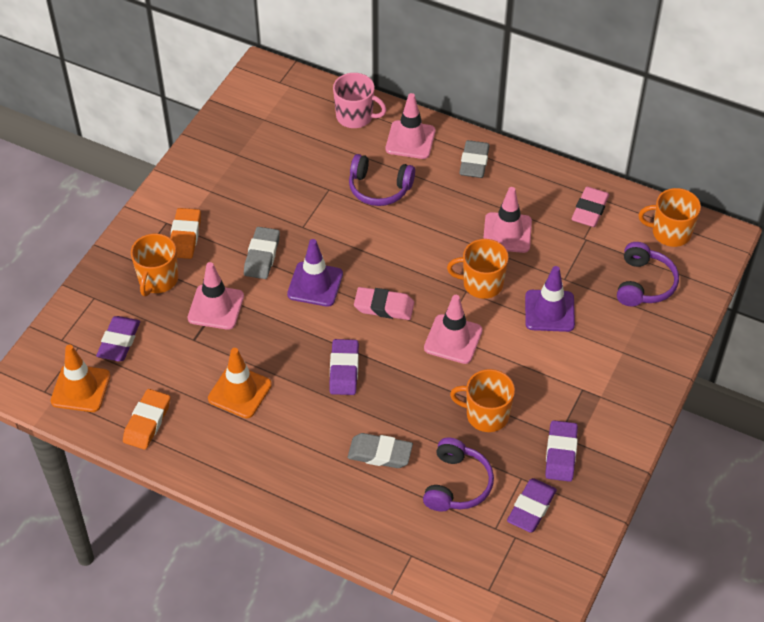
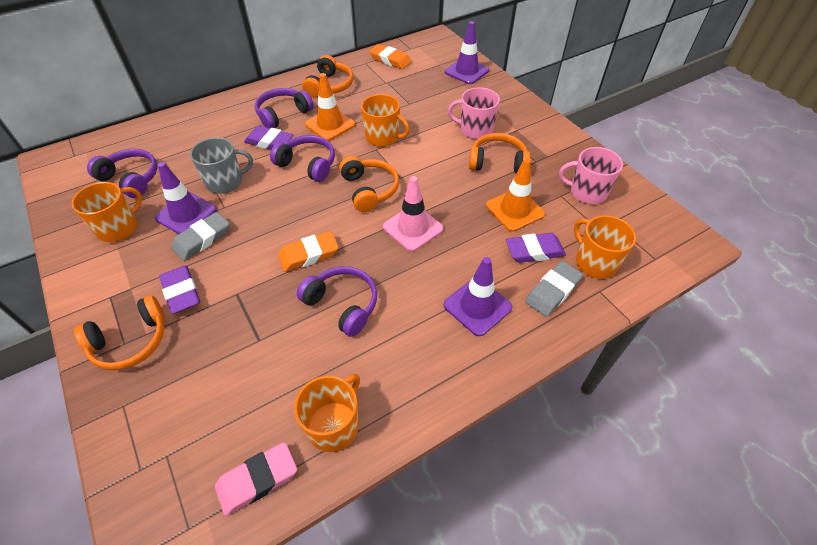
grey eraser: [244,227,280,279] [348,433,413,468] [459,140,490,178] = 3 -> [171,212,230,261] [525,261,583,317] = 2
grey mug: none = 0 -> [190,137,253,194] = 1
orange headphones: none = 0 -> [74,295,165,370] [302,55,354,98] [339,156,399,212] [469,133,530,173] = 4
pink eraser: [354,287,414,320] [572,187,609,227] = 2 -> [215,442,297,516] = 1
pink mug: [333,73,387,128] = 1 -> [448,87,500,139] [559,147,623,204] = 2
pink traffic cone: [188,262,244,330] [386,93,435,159] [424,295,483,364] [483,187,532,253] = 4 -> [383,176,443,252] = 1
purple eraser: [96,316,140,361] [329,339,359,395] [507,478,557,533] [545,420,578,482] = 4 -> [159,266,200,314] [244,126,293,150] [506,233,566,263] = 3
purple headphones: [349,154,415,206] [423,438,494,511] [617,242,679,306] = 3 -> [87,149,158,198] [255,88,314,128] [270,135,335,182] [297,266,377,337] = 4
purple traffic cone: [287,239,343,307] [525,266,575,332] = 2 -> [155,162,217,234] [444,257,513,336] [445,21,489,84] = 3

